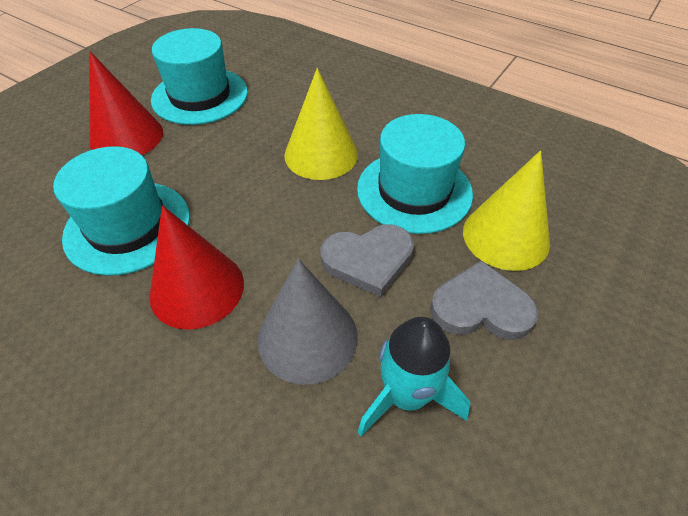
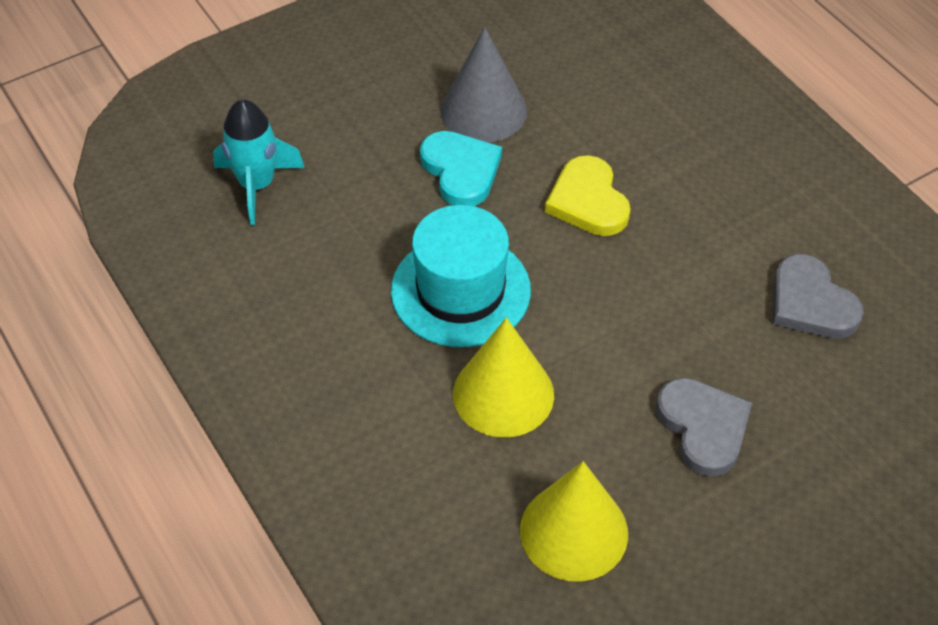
red cone: [89,51,163,155] [149,205,244,330] = 2 -> none = 0
turquoise hat: [53,146,190,276] [151,28,248,125] [357,114,473,234] = 3 -> [391,205,531,347] = 1
turquoise heart: none = 0 -> [420,131,502,206] = 1
yellow heart: none = 0 -> [545,155,630,236] = 1

